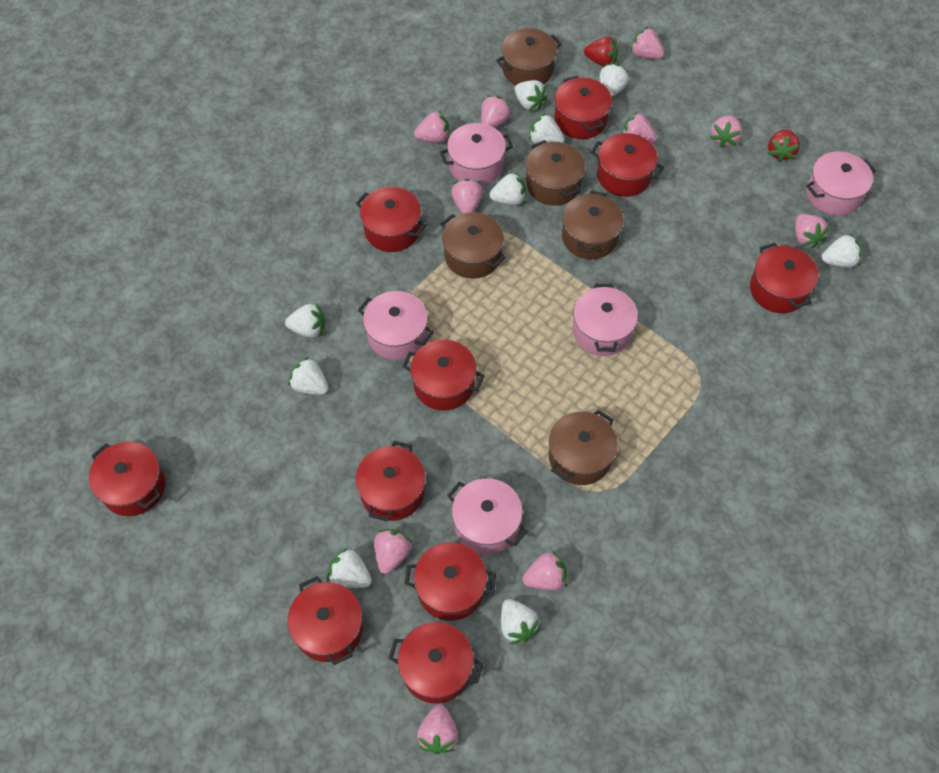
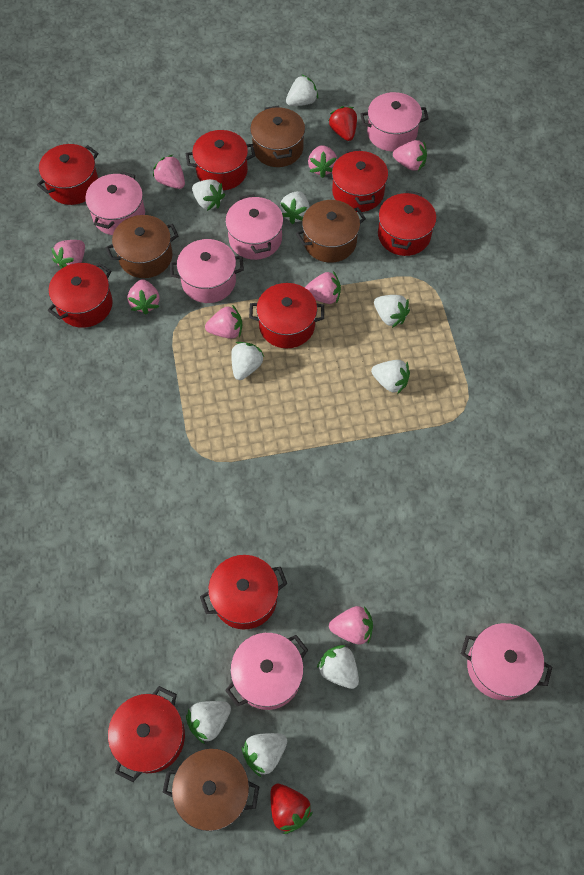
brown pot: [440,212,506,279] [496,28,562,85] [526,140,585,206] [549,410,618,485] [562,191,624,259] = 5 -> [105,215,179,278] [162,748,259,831] [250,106,305,167] [296,200,366,263] = 4
pink pot: [358,291,434,360] [440,123,513,186] [447,478,528,554] [572,284,638,356] [806,152,876,216] = 5 -> [85,171,145,235] [170,239,244,303] [225,194,283,260] [225,633,308,710] [360,92,429,152] [461,623,552,700] = 6
pink strawberry: [374,529,412,574] [414,110,449,143] [417,704,458,754] [451,179,483,214] [481,95,512,128] [522,551,567,591] [622,112,657,144] [630,27,664,59] [710,116,742,148] [795,214,830,249] = 10 -> [51,240,85,269] [128,279,159,315] [153,155,185,189] [205,305,242,339] [305,271,341,304] [308,145,337,178] [329,606,373,645] [393,140,427,171] = 8
red pot: [89,442,165,516] [287,576,363,665] [355,441,425,521] [356,187,426,252] [388,622,483,704] [402,340,485,411] [405,542,496,621] [554,76,612,139] [591,133,664,197] [750,243,818,313] = 10 -> [37,144,99,205] [48,263,113,328] [108,686,185,782] [186,130,255,190] [200,555,287,630] [249,283,324,348] [332,149,388,212] [378,191,436,256] = 8

